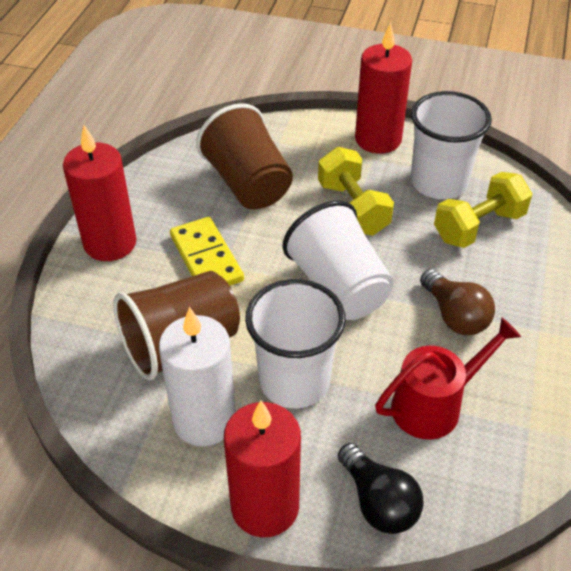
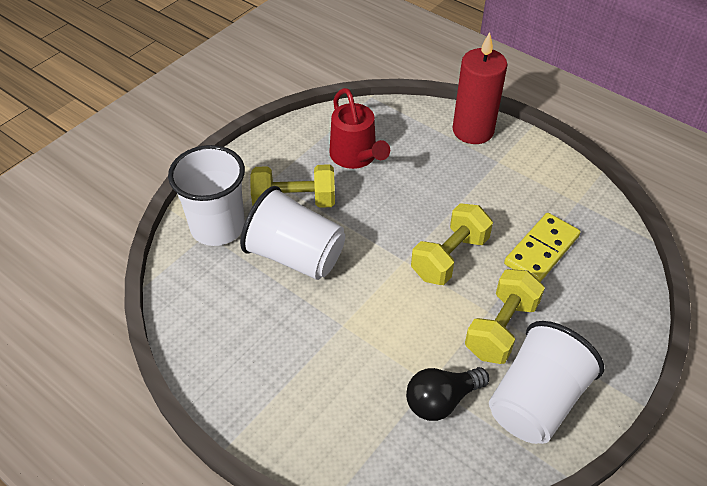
brown cup: [113,271,240,380] [196,103,293,209] = 2 -> none = 0
brown light bulb: [420,269,495,335] = 1 -> none = 0
red candle: [63,125,136,261] [224,401,301,537] [355,22,412,154] = 3 -> [452,32,508,144] = 1
white candle: [159,307,236,446] = 1 -> none = 0
yellow dumbbell: [318,147,394,235] [434,172,532,248] = 2 -> [250,164,335,208] [411,203,493,285] [465,269,545,364] = 3

